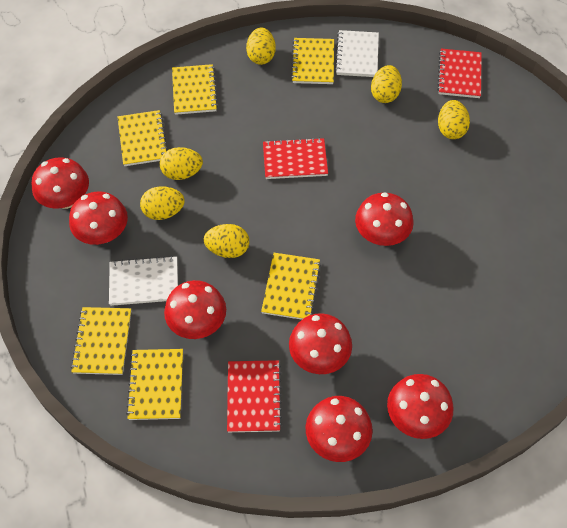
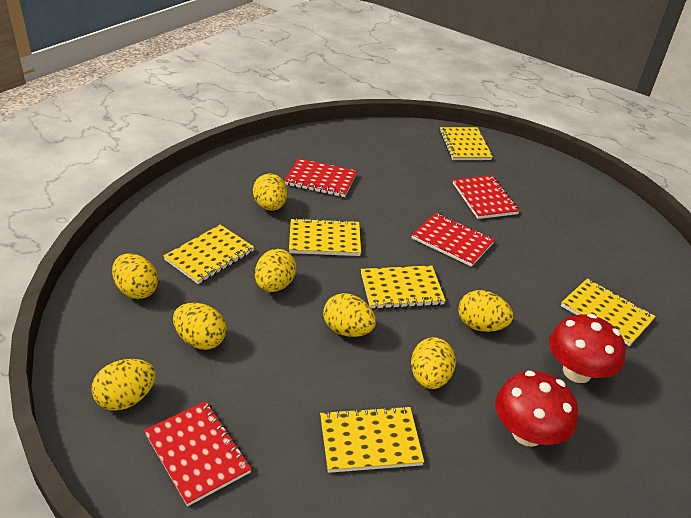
red mushroom: [31,157,89,209] [69,191,128,245] [164,280,226,339] [289,313,352,374] [306,396,373,462] [355,192,413,246] [387,374,453,439] = 7 -> [495,371,578,447] [549,314,626,383] = 2
red notebook: [227,360,282,432] [263,138,328,179] [437,49,482,98] = 3 -> [144,401,252,506] [284,158,357,197] [411,213,495,267] [453,175,520,219] = 4
white notebook: [109,256,178,306] [335,30,379,77] = 2 -> none = 0
yellow egg: [140,186,185,220] [160,147,203,180] [204,224,249,258] [246,28,276,65] [371,65,402,103] [438,100,470,139] = 6 -> [92,359,156,411] [112,253,158,299] [173,303,227,350] [253,174,287,211] [255,249,296,292] [323,293,376,337] [411,337,456,389] [458,290,513,332] = 8

